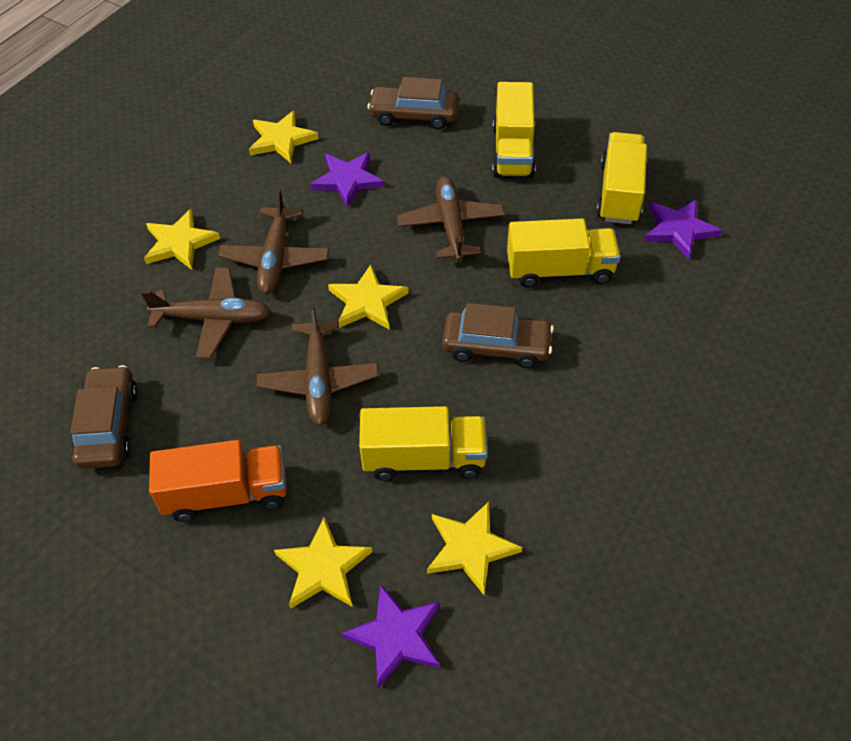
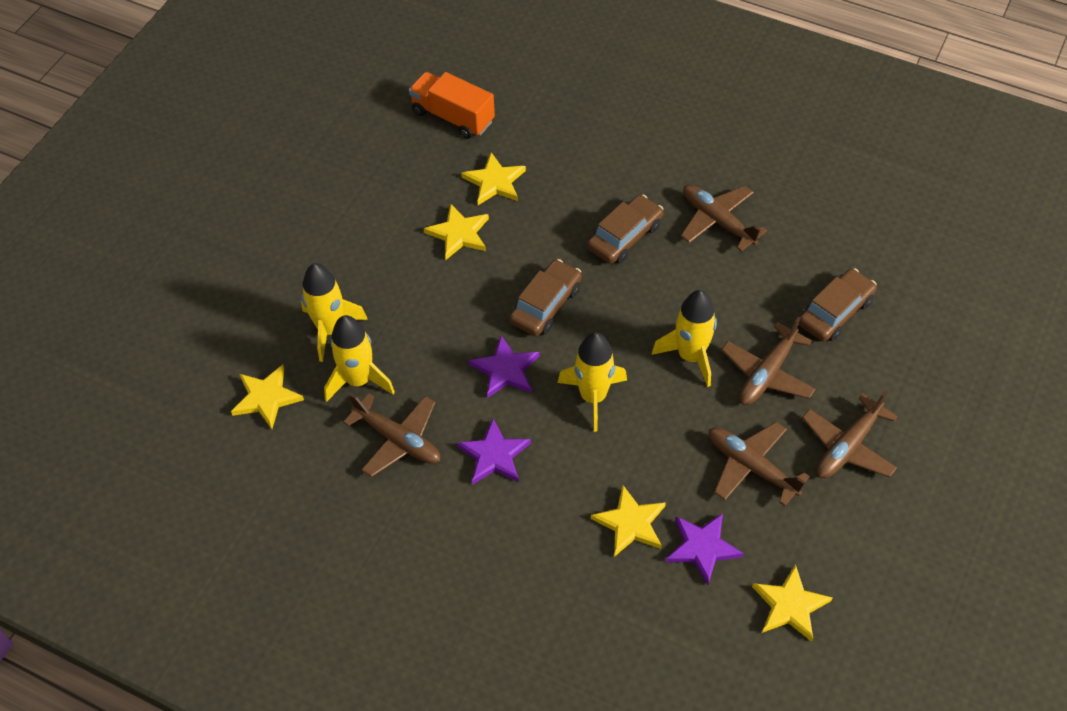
brown plane: [141,268,271,359] [218,189,329,294] [257,303,379,425] [397,176,505,261] = 4 -> [343,393,440,477] [681,185,767,252] [709,422,810,506] [721,316,816,405] [802,390,898,478] = 5
yellow rocket: none = 0 -> [301,263,368,362] [324,315,395,402] [557,332,627,432] [652,290,717,387] = 4
yellow truck: [359,406,487,481] [492,82,536,178] [507,218,621,288] [597,132,647,224] = 4 -> none = 0

